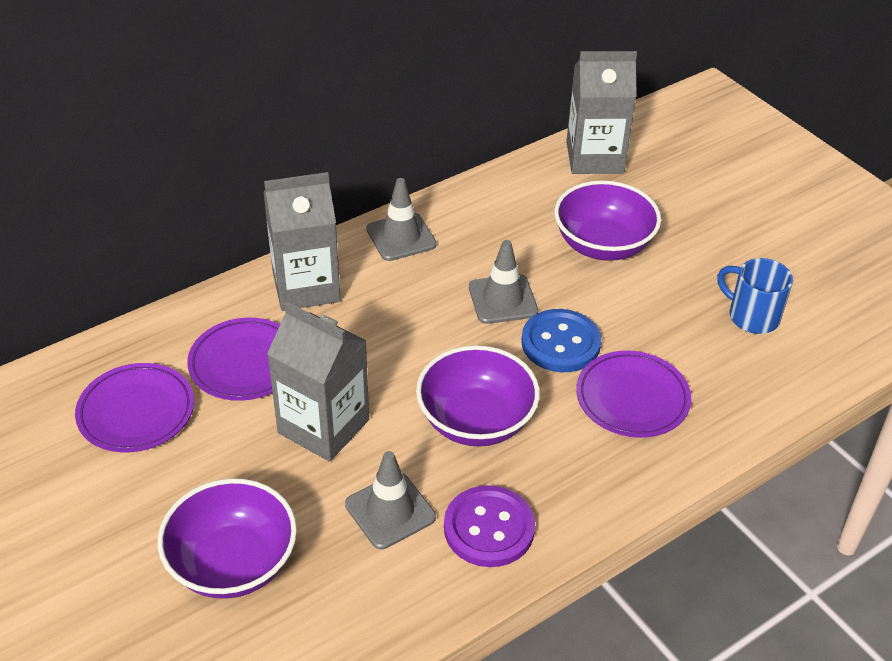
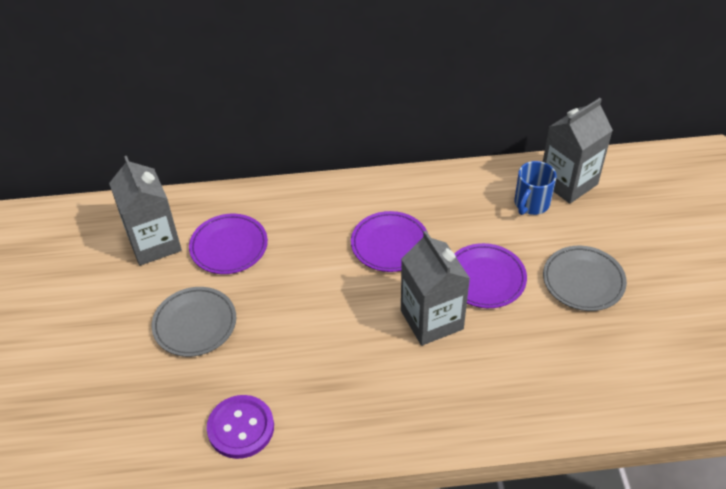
blue button: [521,309,601,372] = 1 -> none = 0
grey plate: none = 0 -> [152,287,236,357] [543,246,627,311] = 2
grey traffic cone: [345,451,436,549] [366,178,437,261] [469,240,538,324] = 3 -> none = 0
purple bowl: [158,478,297,599] [416,345,540,447] [554,180,661,261] = 3 -> none = 0

